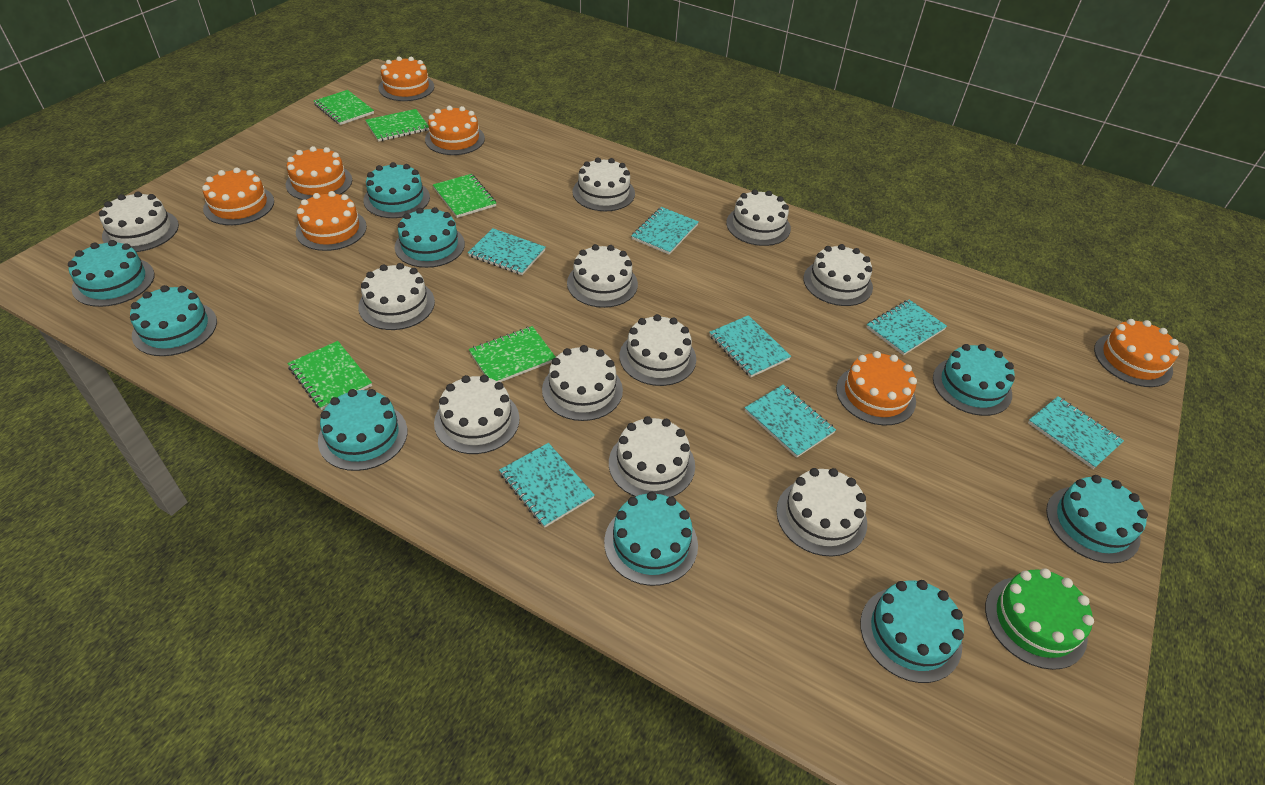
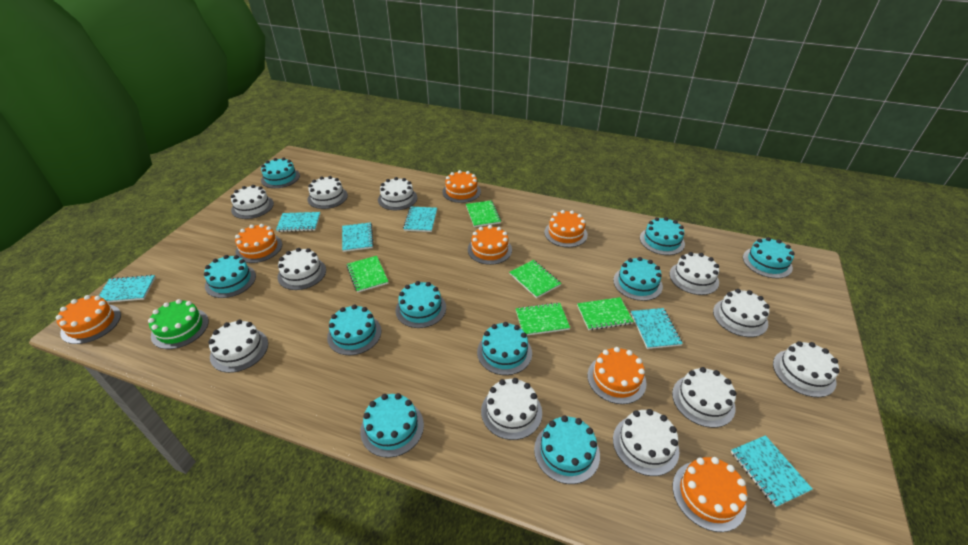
turquoise cake: [68,240,154,307] [130,285,217,356] [318,389,407,471] [363,162,430,218] [395,207,465,268] [604,491,698,586] [860,580,964,683] [933,344,1015,416] [1046,475,1148,563] = 9 -> [204,255,256,298] [261,158,300,188] [327,305,381,355] [360,393,424,458] [396,281,446,328] [477,322,532,375] [534,415,600,484] [613,257,663,301] [640,217,685,255] [743,237,795,278] = 10
turquoise notebook: [468,228,546,275] [499,443,595,528] [631,207,699,255] [709,315,791,377] [745,385,836,458] [866,300,947,355] [1028,396,1124,469] = 7 -> [99,275,156,303] [276,212,320,232] [342,222,374,252] [403,207,437,232] [631,308,683,349] [731,435,813,507] = 6

